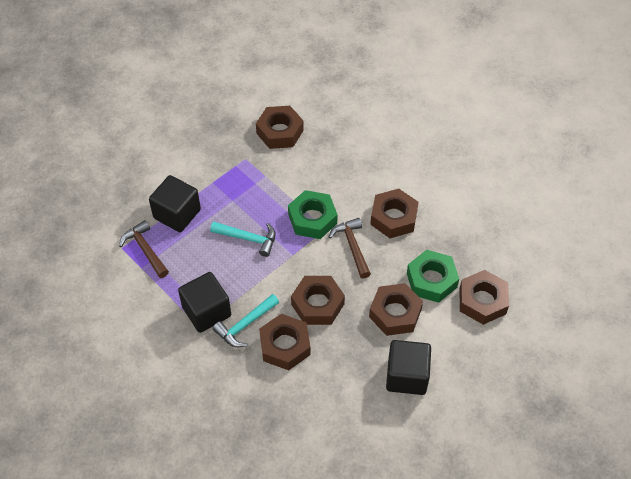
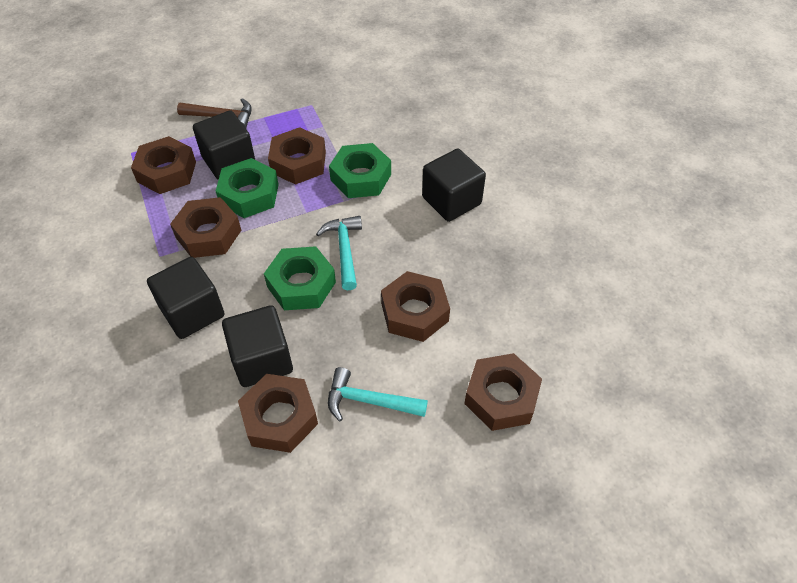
black cube: [149,175,201,232] [178,272,231,333] [386,340,431,395] = 3 -> [147,257,225,339] [193,110,255,180] [222,305,293,387] [422,149,486,222] = 4
brown hammer: [119,220,169,278] [329,218,371,279] = 2 -> [177,98,252,128] = 1
green nut: [288,190,338,239] [407,250,459,303] = 2 -> [216,158,279,218] [264,246,336,310] [329,143,391,198] = 3

